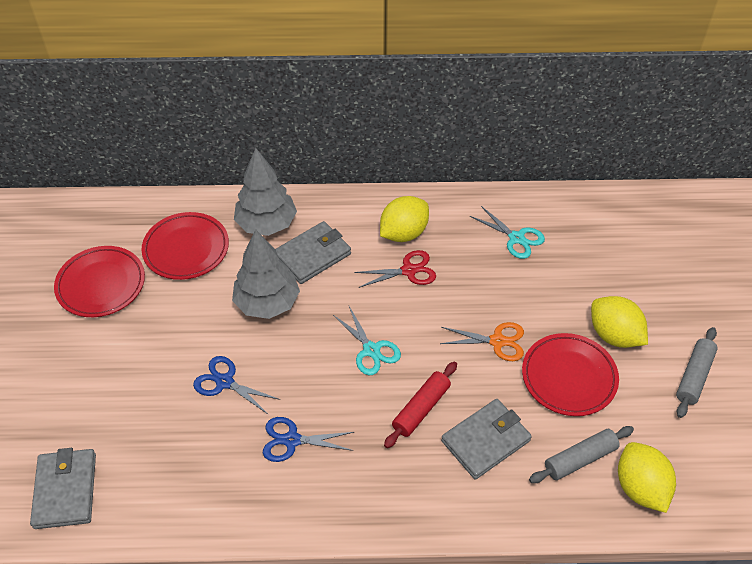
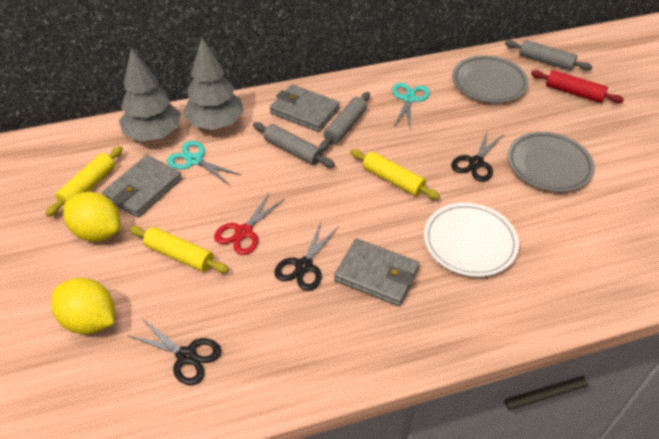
black scissors: none = 0 -> [127,319,221,386] [274,222,338,291] [451,130,504,182] = 3
blue scissors: [193,356,280,415] [263,417,354,462] = 2 -> none = 0
grey plate: none = 0 -> [452,55,529,103] [508,132,595,192] = 2
grey rolling pin: [529,426,634,483] [676,327,718,418] = 2 -> [253,122,335,168] [319,92,370,151] [505,40,593,71] = 3
orange scissors: [440,322,524,361] = 1 -> none = 0
red plate: [54,246,145,317] [141,212,229,280] [522,333,619,416] = 3 -> none = 0
white plate: none = 0 -> [424,203,519,277] = 1
yellow lemon: [380,196,429,242] [591,296,648,348] [618,442,676,513] = 3 -> [51,278,114,334] [63,192,120,242] = 2
yellow rolling pin: none = 0 -> [45,146,123,217] [130,226,229,273] [350,149,440,199] = 3

